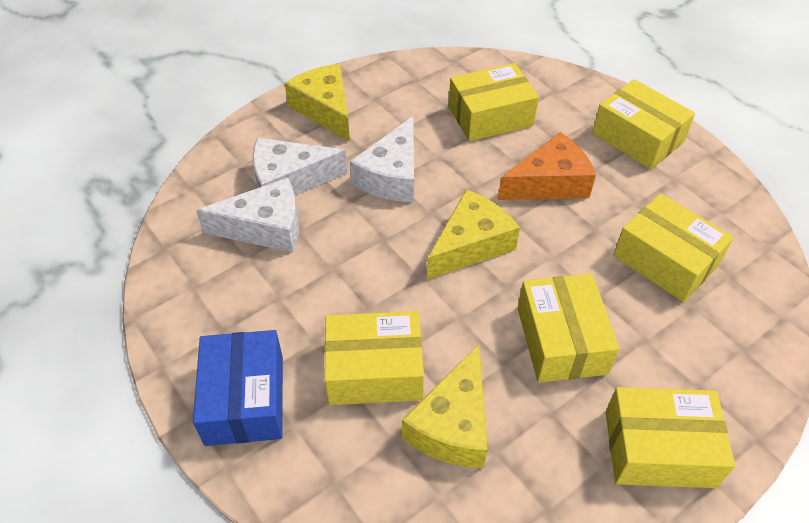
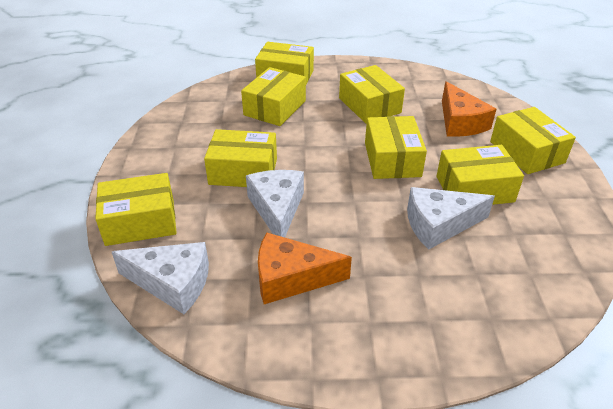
blue box: [193,330,283,446] = 1 -> none = 0
orange cheese: [498,132,596,200] = 1 -> [258,232,352,304] [442,81,496,137] = 2
yellow box: [324,311,424,405] [449,63,539,141] [518,274,619,383] [592,79,695,169] [605,387,735,488] [613,193,734,302] = 6 -> [95,173,177,246] [204,129,277,187] [241,67,306,126] [255,42,314,84] [339,65,405,123] [365,116,427,179] [437,145,524,205] [490,107,576,174] = 8
yellow cheese: [285,64,350,142] [402,344,487,468] [427,189,520,280] = 3 -> none = 0

